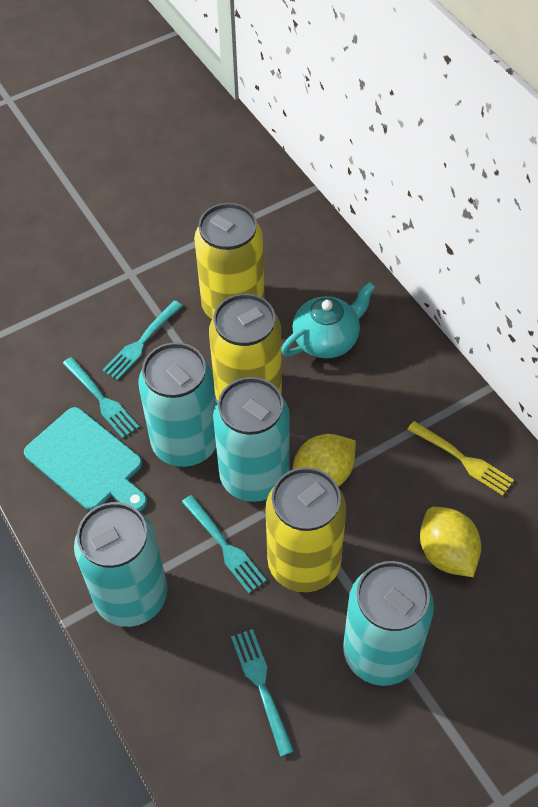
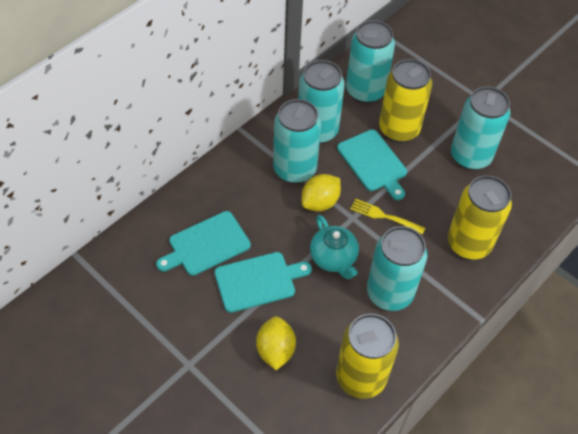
turquoise can: [74,502,167,627] [138,342,216,467] [213,377,290,502] [343,561,434,686] = 4 -> [273,99,321,184] [298,60,345,144] [346,20,395,104] [367,226,427,311] [451,87,510,170] = 5
turquoise cutting board: [24,407,147,512] = 1 -> [156,211,251,276] [214,252,312,313] [337,129,407,200] = 3
turquoise fork: [63,357,139,438] [103,300,182,380] [182,495,267,593] [231,629,294,757] = 4 -> none = 0

